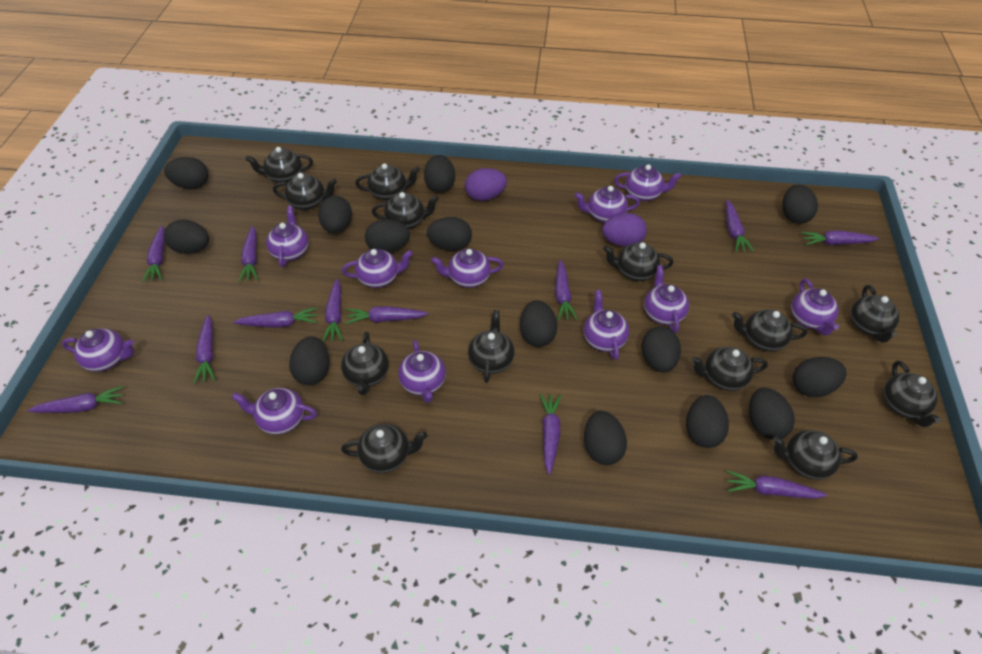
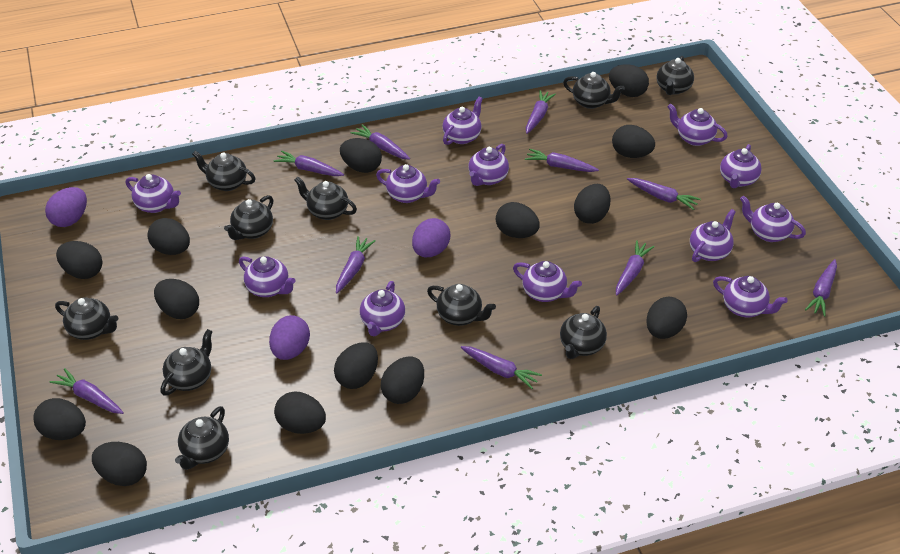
black teapot: [246,147,313,183] [273,173,337,210] [341,332,389,395] [341,424,427,473] [355,163,420,200] [372,192,439,229] [468,310,514,383] [603,242,674,281] [691,347,768,391] [732,309,807,351] [773,430,858,480] [850,285,899,343] [883,360,941,427] = 13 -> [55,297,118,340] [161,329,213,396] [175,406,229,470] [192,151,256,191] [224,195,273,240] [294,176,357,220] [427,284,496,326] [560,306,607,359] [563,72,625,109] [656,56,694,95] = 10
purple carrot: [28,386,124,413] [142,226,165,282] [193,315,215,384] [233,307,318,328] [238,226,258,282] [322,278,343,342] [345,306,428,324] [540,393,561,475] [555,260,578,321] [726,200,754,252] [727,470,827,499] [801,231,879,245] = 12 -> [50,368,124,414] [273,151,344,176] [336,236,376,293] [350,124,410,160] [461,346,542,389] [525,149,599,172] [526,90,556,134] [616,240,655,296] [627,178,701,210] [805,259,837,316] = 10
purple egg: [465,168,507,201] [602,213,647,247] = 2 -> [45,187,87,227] [269,315,310,360] [412,218,450,257] = 3
purple teapot: [62,328,134,372] [232,388,317,435] [266,206,309,267] [342,249,413,288] [398,340,446,403] [431,248,504,288] [574,186,640,223] [584,290,629,360] [614,164,682,201] [644,265,689,333] [791,279,839,335] = 11 -> [126,174,181,213] [239,256,296,297] [360,281,405,336] [376,164,440,203] [442,97,483,145] [469,144,509,186] [513,261,582,302] [667,104,728,146] [690,209,736,262] [713,276,788,317] [720,144,762,188] [740,196,806,242] = 12

